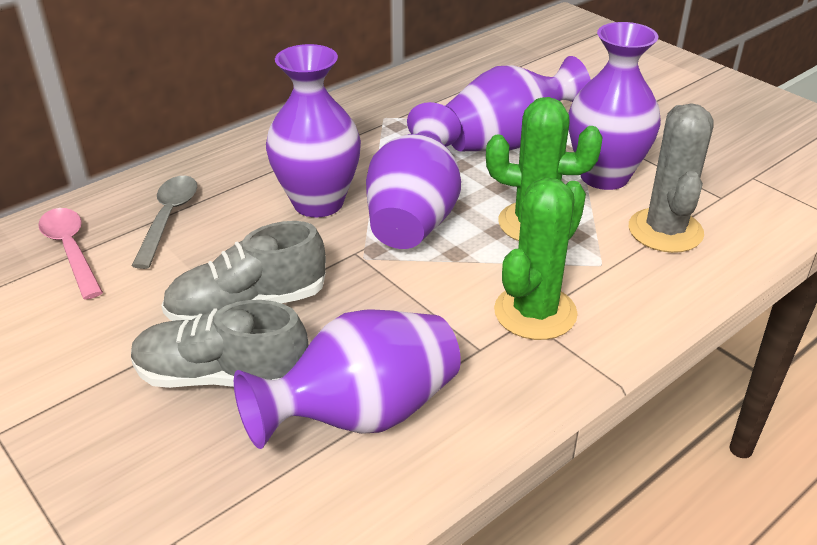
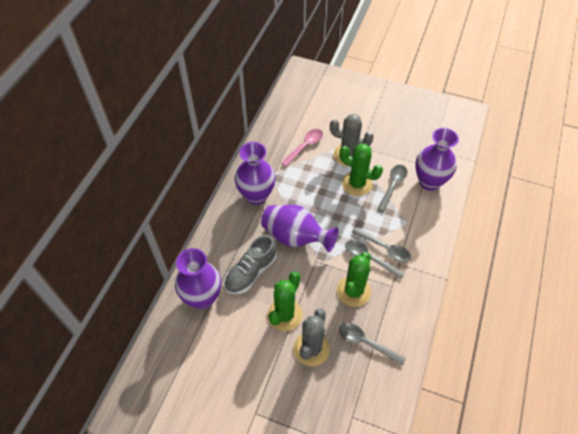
green cactus: [486,97,603,241] [494,178,586,340] = 2 -> [267,271,303,331] [337,252,371,307] [339,144,383,196] = 3
grey cactus: [629,103,714,253] = 1 -> [293,309,330,367] [330,114,374,166] = 2
grey shoe: [131,300,309,388] [161,221,326,321] = 2 -> [224,235,277,294] = 1
grey spoon: [132,176,197,269] = 1 -> [339,323,406,366] [345,240,405,279] [351,227,411,263] [377,165,407,212] = 4
purple vase: [234,309,461,449] [266,44,361,217] [366,102,461,249] [446,56,591,151] [568,22,661,190] = 5 -> [175,248,221,309] [235,142,276,205] [261,205,339,253] [415,128,459,191] = 4

